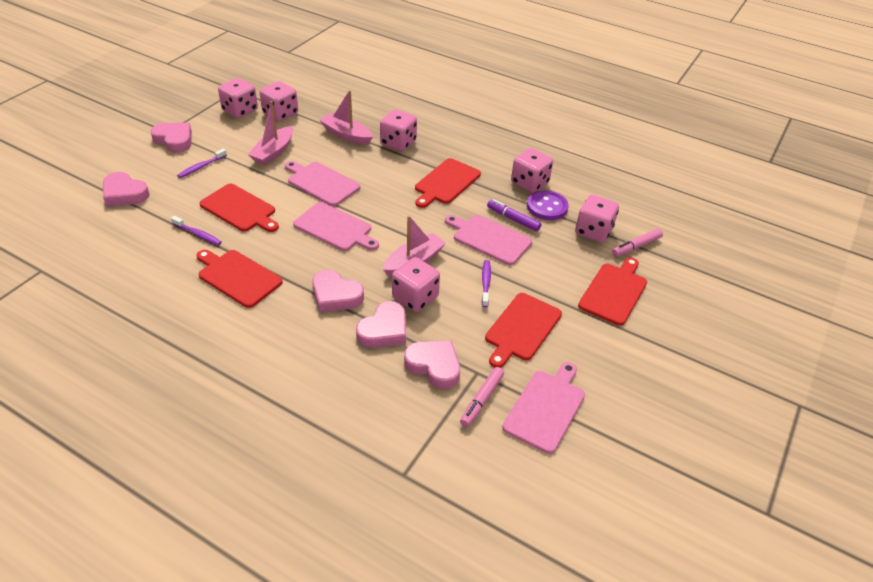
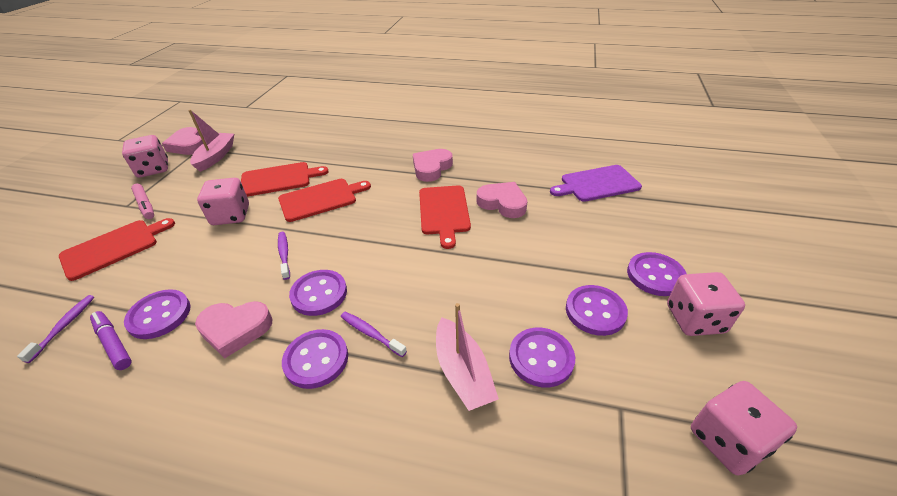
pink boat: [248,101,293,165] [320,90,373,145] [383,215,446,277] = 3 -> [188,109,234,172] [436,303,499,411] = 2
pink cutting board: [285,161,360,206] [293,202,379,251] [445,215,532,265] [502,362,585,454] = 4 -> none = 0
pink dice: [218,78,258,118] [260,81,298,122] [380,109,417,151] [392,257,440,312] [511,148,553,193] [575,195,619,243] = 6 -> [122,135,168,178] [197,178,249,225] [667,272,745,336] [691,381,797,475] = 4
pink heart: [103,172,150,206] [150,123,192,153] [312,270,364,312] [356,301,406,348] [404,340,460,389] = 5 -> [162,127,203,155] [195,301,273,358] [413,149,453,182] [477,182,527,218] = 4
pink marker: [460,367,504,427] [612,228,663,257] = 2 -> [131,184,154,219] = 1
purple button: [527,190,569,220] = 1 -> [124,289,191,339] [282,329,348,389] [289,270,347,316] [509,328,575,387] [566,285,628,336] [627,252,687,296] = 6
purple cutting board: none = 0 -> [550,165,642,202] = 1
red cutting board: [196,250,283,308] [200,184,279,232] [415,158,481,208] [485,293,562,368] [578,257,647,326] = 5 -> [59,218,175,281] [241,162,329,197] [278,179,371,222] [419,185,471,249] = 4

